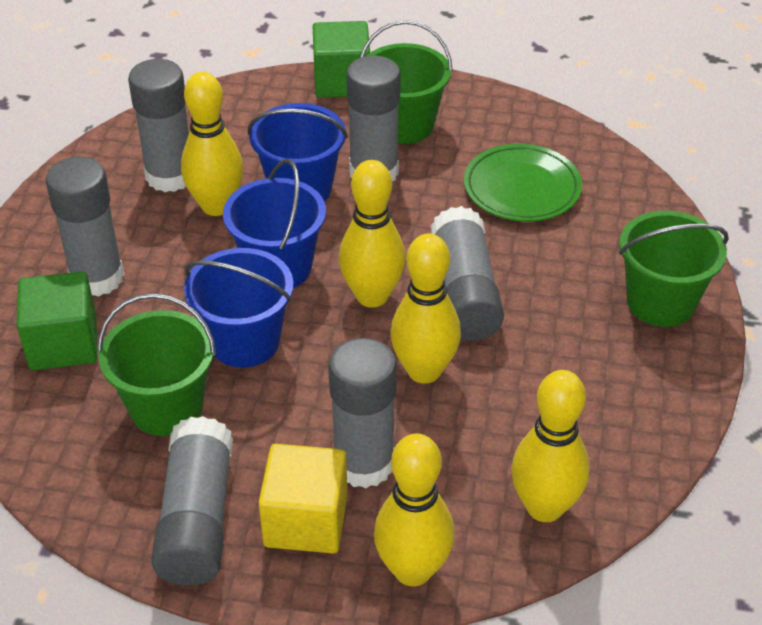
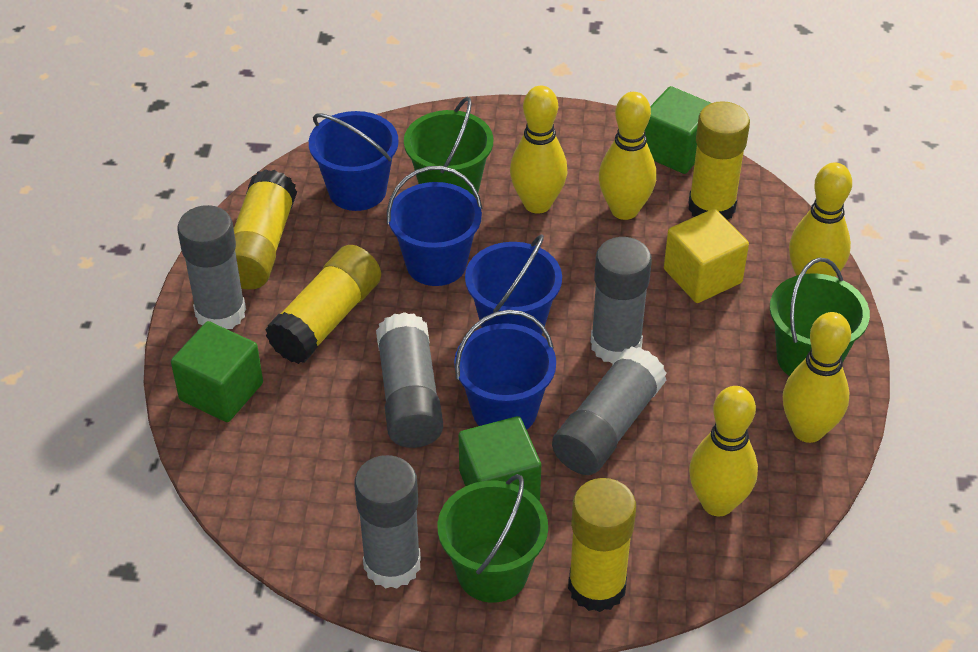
blue bucket: [184,248,294,368] [223,159,326,288] [248,103,348,201] = 3 -> [309,111,399,211] [387,166,482,286] [454,310,556,430] [465,234,562,335] = 4
green cube: [17,272,97,370] [313,21,370,98] = 2 -> [171,321,263,422] [459,416,541,501] [645,86,711,174] = 3
green plate: [464,144,582,222] = 1 -> none = 0
grey glue stick: [46,157,124,297] [128,59,189,192] [151,416,233,586] [328,338,397,489] [346,55,401,181] [431,206,504,341] = 6 -> [177,205,246,329] [355,455,421,589] [376,312,443,448] [552,346,667,475] [591,237,652,364] = 5
yellow glue stick: none = 0 -> [234,169,297,290] [265,245,381,364] [568,478,636,612] [688,101,750,220] = 4

